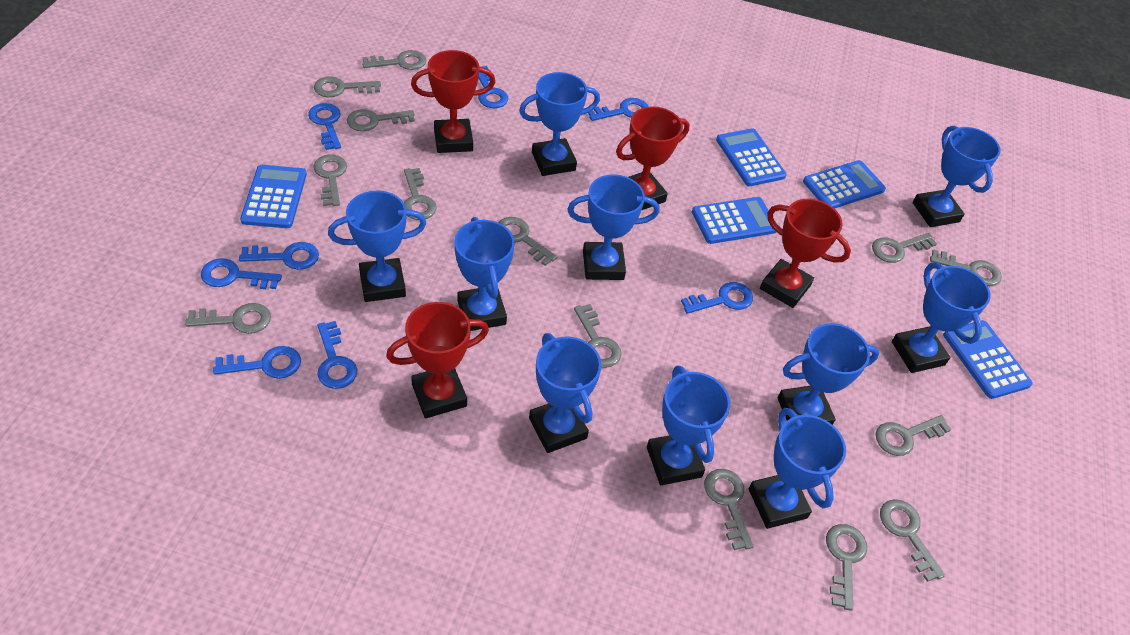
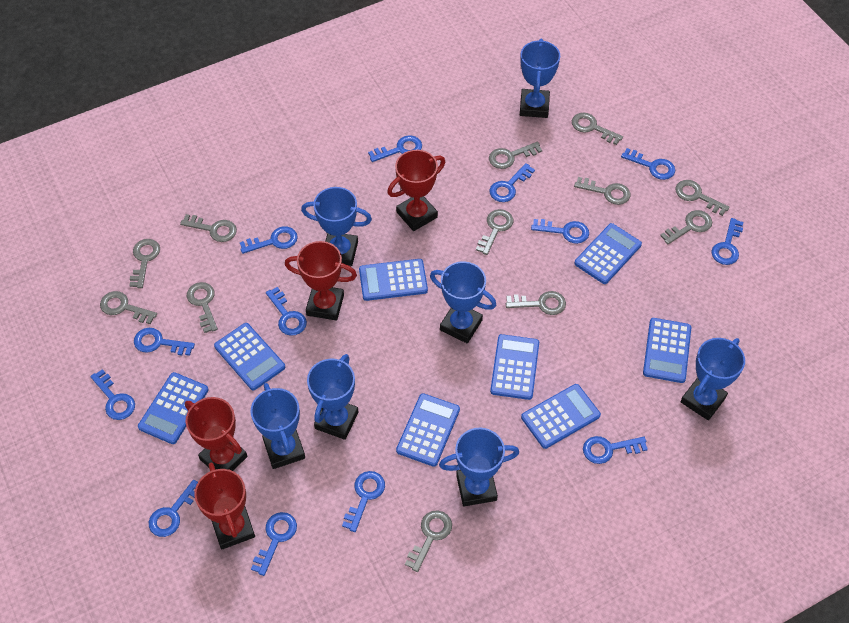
blue calculator: [240,165,307,228] [692,197,776,244] [716,128,786,186] [803,160,886,209] [943,320,1033,399] = 5 -> [138,372,208,444] [214,323,285,390] [359,259,428,301] [396,394,460,467] [490,334,539,400] [521,384,601,449] [574,223,642,284] [643,318,691,383] = 8
blue key: [201,258,282,289] [213,346,301,379] [239,242,319,270] [308,103,341,150] [317,321,358,389] [478,66,508,108] [588,98,649,121] [681,282,753,314] = 8 -> [90,369,135,420] [134,328,195,356] [149,480,198,537] [240,226,298,254] [251,512,297,576] [266,287,307,336] [342,471,385,532] [368,135,422,162] [489,163,535,202] [531,219,589,244] [583,436,648,464] [621,148,675,180] [711,218,743,265] = 13
blue trophy: [328,191,426,302] [454,217,515,331] [519,72,600,176] [529,333,602,453] [567,174,659,280] [647,366,730,485] [748,408,846,529] [777,323,879,425] [892,263,991,373] [913,126,1001,227] = 10 -> [251,383,305,469] [301,187,372,266] [307,354,358,440] [430,261,497,343] [439,428,519,506] [520,39,560,118] [681,338,745,420] = 7
grey key: [185,303,271,334] [313,155,347,206] [314,76,381,97] [347,109,415,131] [362,50,426,70] [404,168,437,220] [498,217,557,266] [574,304,622,368] [704,469,754,550] [826,524,867,611] [872,233,937,263] [876,415,952,456] [880,499,945,582] [930,249,1002,286] = 14 -> [100,291,157,324] [129,239,160,288] [180,214,237,242] [187,282,218,333] [405,510,452,572] [476,209,513,255] [489,142,542,169] [506,291,566,315] [572,113,623,145] [574,177,630,205] [660,210,712,244] [675,180,730,216] = 12

